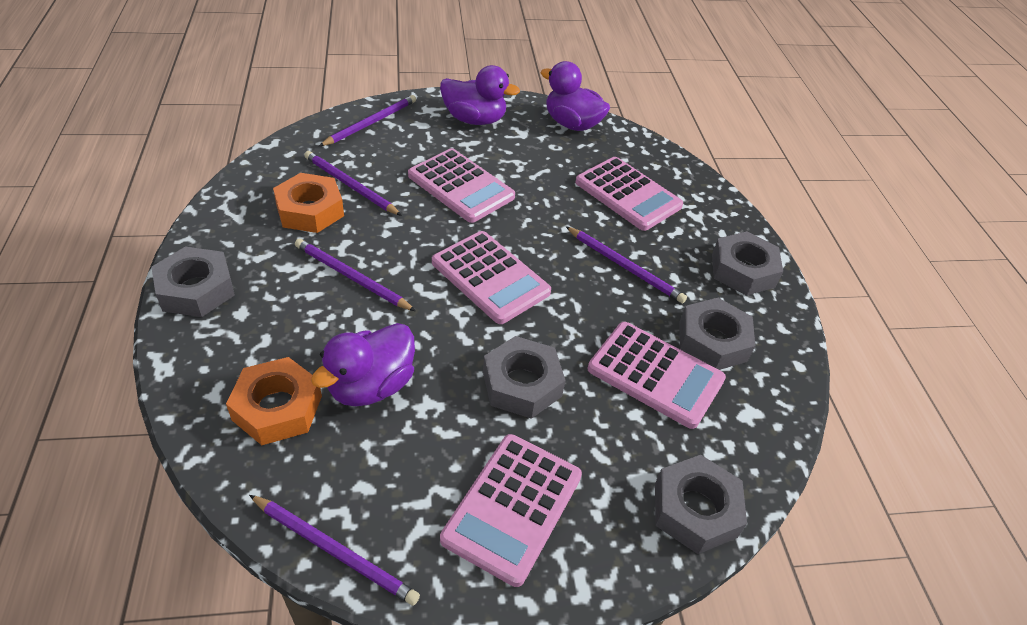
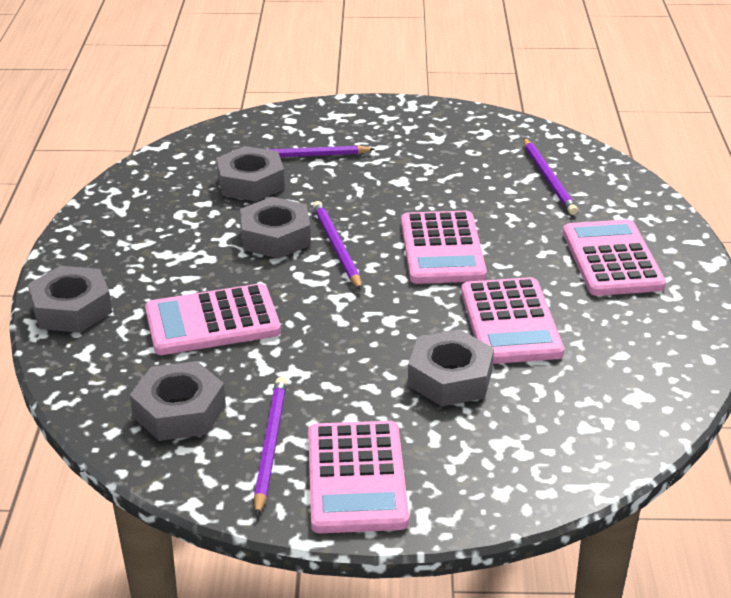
orange nut: [226,357,322,445] [273,173,344,233] = 2 -> none = 0
purple duck: [311,323,415,406] [440,65,520,125] [540,61,610,131] = 3 -> none = 0
purple pencil: [249,495,420,606] [295,239,415,311] [304,151,402,216] [319,95,416,146] [565,226,687,303] = 5 -> [231,145,375,157] [254,377,287,516] [313,201,362,290] [524,138,578,215] = 4

